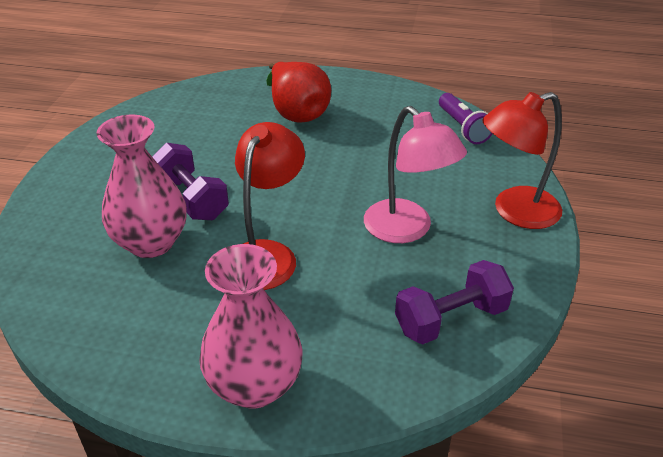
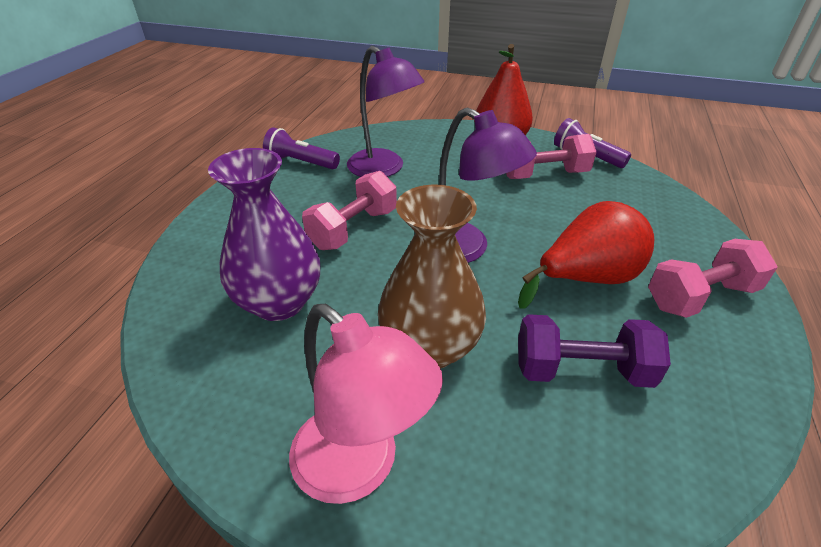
brown vase: none = 0 -> [378,184,486,369] = 1
pink dumbbell: none = 0 -> [302,171,397,250] [506,134,596,179] [648,239,778,318] = 3
pink vase: [96,115,187,258] [199,244,303,408] = 2 -> none = 0
purple dumbbell: [152,143,229,220] [395,260,514,344] = 2 -> [518,314,671,388] = 1
purple flashlight: [439,93,493,144] = 1 -> [263,127,340,169] [554,118,631,168] = 2
purple lamp: none = 0 -> [347,46,424,177] [439,108,537,263] = 2
purple vase: none = 0 -> [208,148,320,321] = 1
red lamp: [235,122,305,290] [482,92,562,229] = 2 -> none = 0
red pear: [266,62,331,123] = 1 -> [474,44,533,135] [518,201,654,309] = 2

